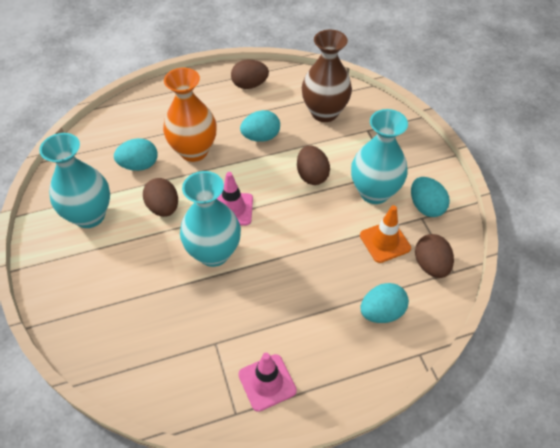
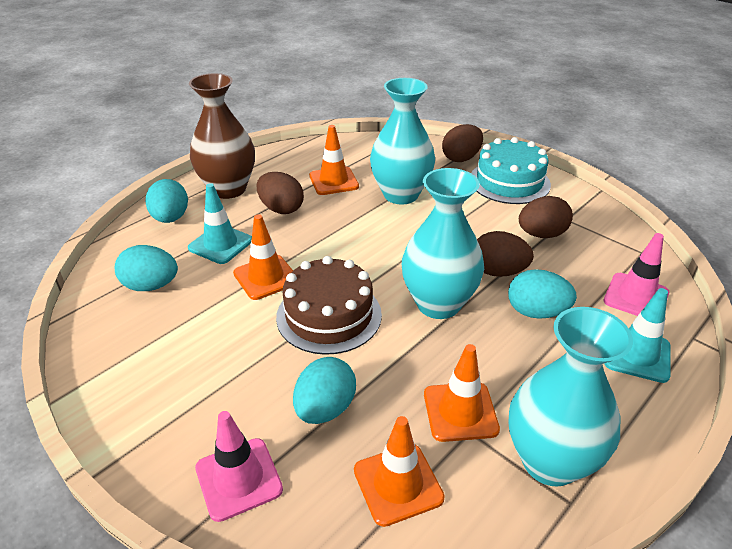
brown cake: none = 0 -> [276,256,382,355] = 1
orange traffic cone: [360,205,411,263] = 1 -> [233,214,293,300] [309,125,359,195] [354,416,445,527] [424,344,500,442] = 4
orange vase: [163,68,217,162] = 1 -> none = 0
turquoise cake: none = 0 -> [471,137,551,204] = 1
turquoise traffic cone: none = 0 -> [188,183,252,264] [604,288,671,383] = 2

